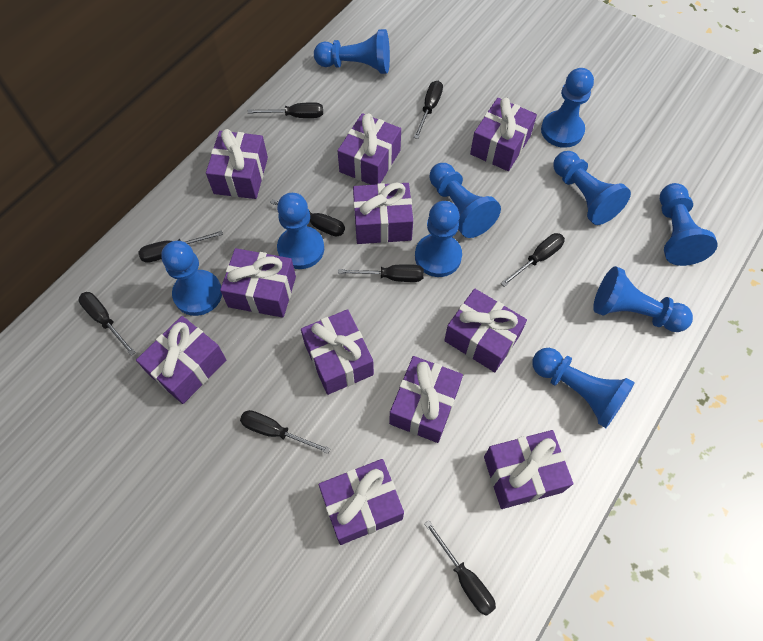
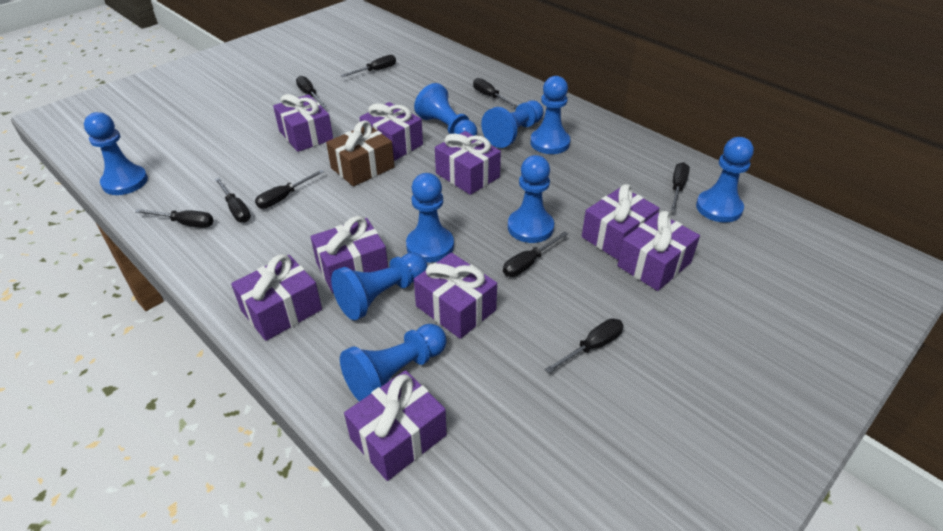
blue pawn: [161,241,222,316] [277,193,324,269] [314,29,390,74] [415,201,462,277] [429,163,501,238] [533,348,635,428] [541,68,594,148] [554,151,631,225] [593,266,693,332] [660,183,718,266] = 10 -> [84,112,148,195] [331,253,428,320] [340,324,447,402] [406,173,454,263] [414,83,477,136] [481,101,544,148] [508,155,554,243] [530,76,570,154] [696,137,754,223] = 9
brown gift: none = 0 -> [326,120,395,187] = 1
purple gift: [136,316,226,404] [206,129,268,199] [220,248,296,318] [301,309,374,395] [318,459,404,545] [338,113,401,185] [353,182,413,244] [389,356,463,443] [444,289,527,372] [470,98,537,171] [484,430,573,509] = 11 -> [231,254,322,341] [273,94,333,152] [311,216,388,294] [344,370,447,481] [360,102,423,161] [414,253,497,339] [435,131,501,195] [582,184,659,260] [617,211,700,291] = 9

